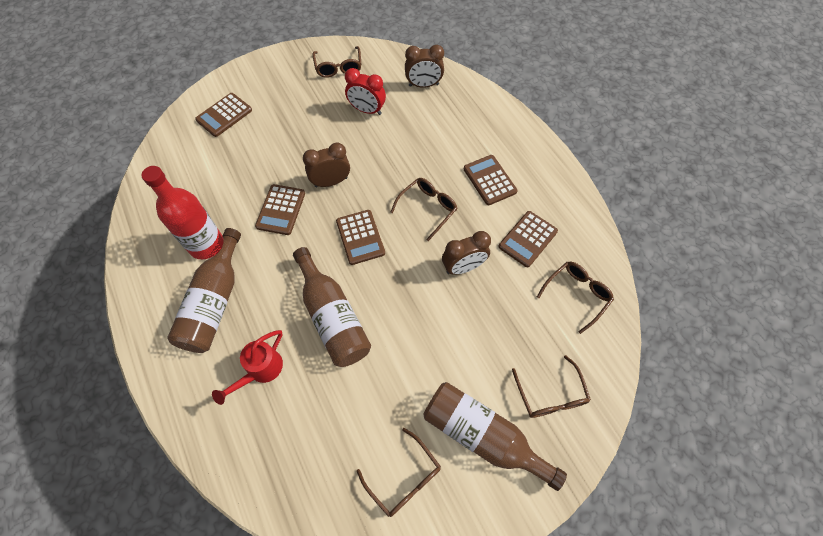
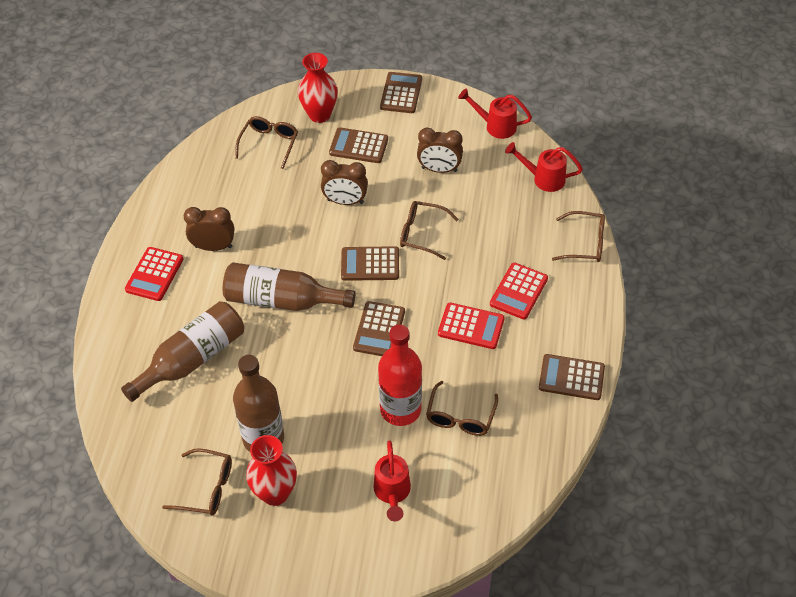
red calculator: none = 0 -> [125,247,183,301] [438,303,505,349] [490,262,548,319] = 3
red clock: [345,68,386,115] = 1 -> none = 0
red vase: none = 0 -> [246,435,297,506] [298,53,338,123] = 2
red watering can: [212,330,283,405] = 1 -> [373,441,411,522] [458,88,532,139] [505,142,583,192] = 3

